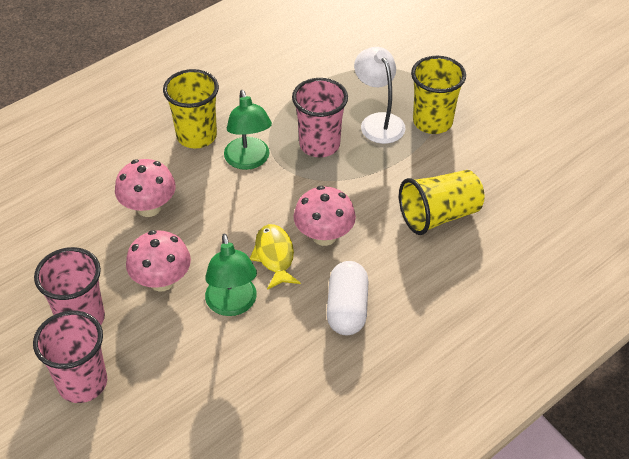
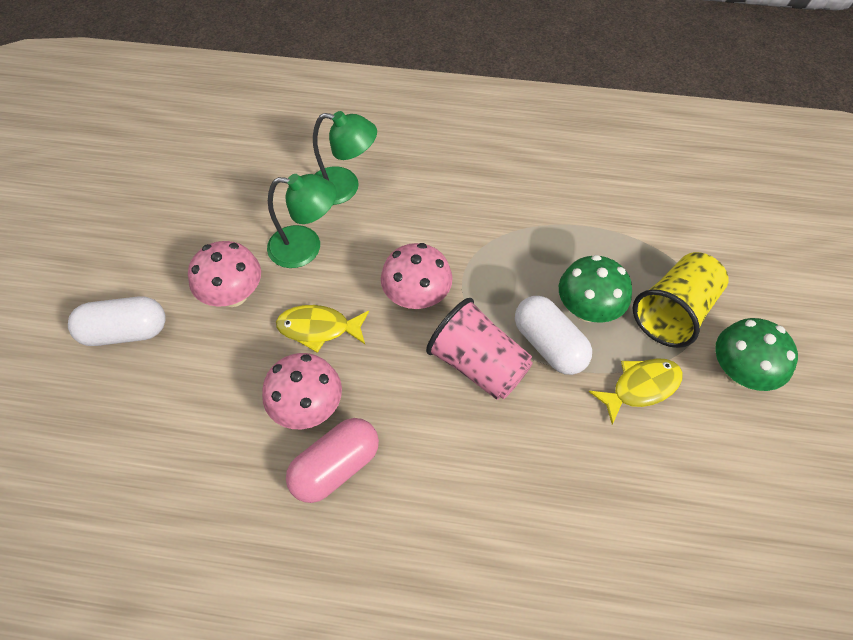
green mushroom: none = 0 -> [559,255,632,323] [715,318,798,391] = 2
pink capsule: none = 0 -> [286,418,379,503] = 1
pink cup: [33,311,107,403] [34,247,105,325] [292,78,348,157] = 3 -> [426,298,533,400] = 1
white capsule: [327,261,369,335] = 1 -> [68,296,166,346] [515,296,592,375] = 2
white lamp: [354,47,406,144] = 1 -> none = 0
yellow cup: [163,69,219,148] [399,170,485,235] [411,56,466,134] = 3 -> [633,252,728,348] = 1
yellow fish: [250,224,301,290] = 1 -> [276,305,369,353] [589,358,683,425] = 2

